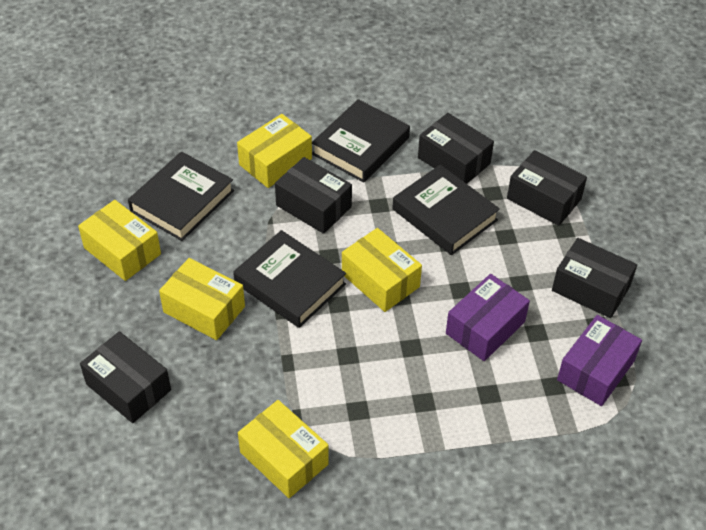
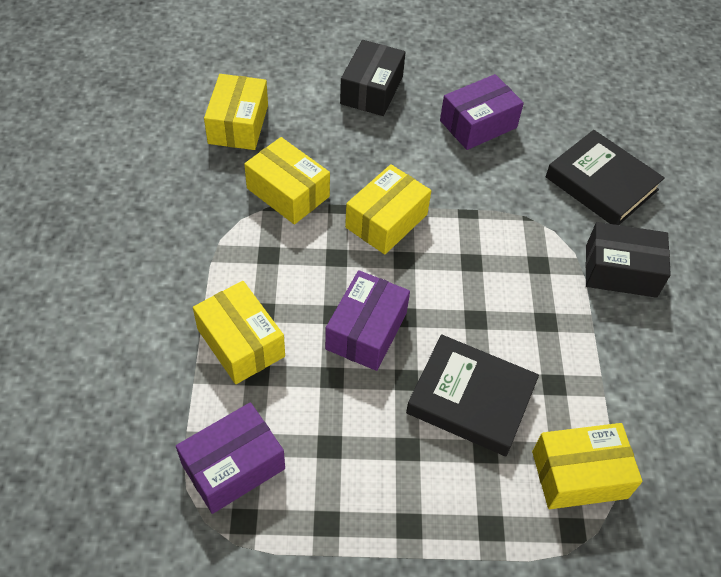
black book: [128,151,234,241] [233,230,346,328] [312,99,410,182] [392,164,500,255] = 4 -> [406,334,539,456] [546,130,665,225] = 2
black box: [80,331,171,423] [275,157,352,234] [418,113,494,184] [507,150,587,226] [552,238,637,318] = 5 -> [340,40,406,116] [585,222,671,298] = 2
purple box: [446,274,530,361] [557,315,642,406] = 2 -> [176,402,285,514] [325,270,410,371] [440,74,524,150] = 3

